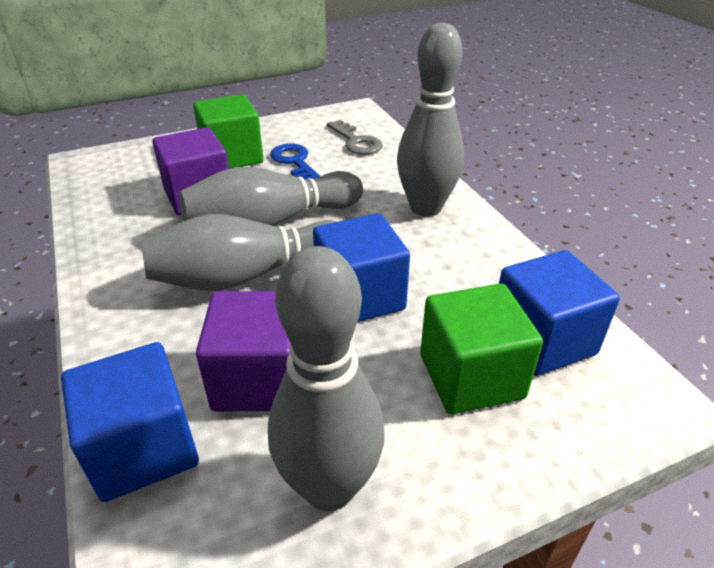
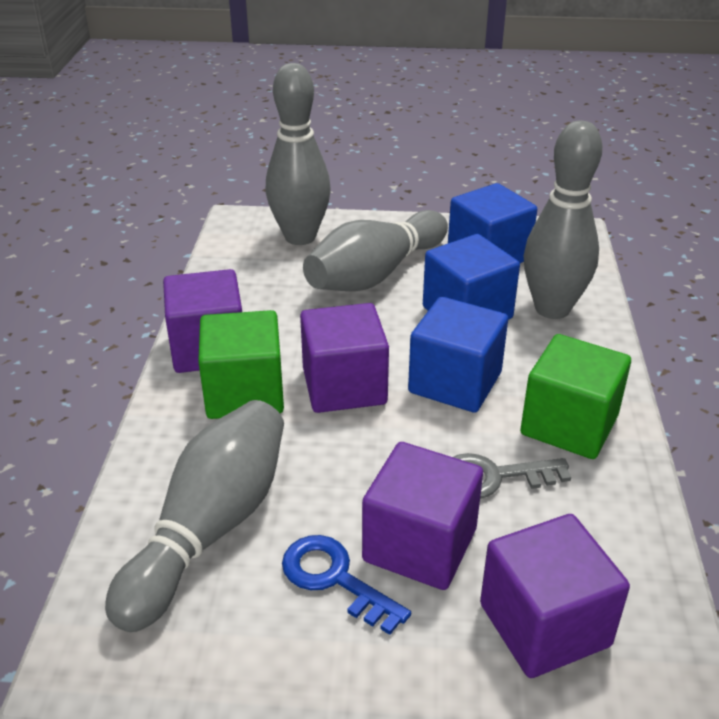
purple cube: [152,127,229,215] [196,291,291,412] = 2 -> [163,269,242,373] [300,303,389,413] [362,442,483,590] [480,514,630,678] = 4

